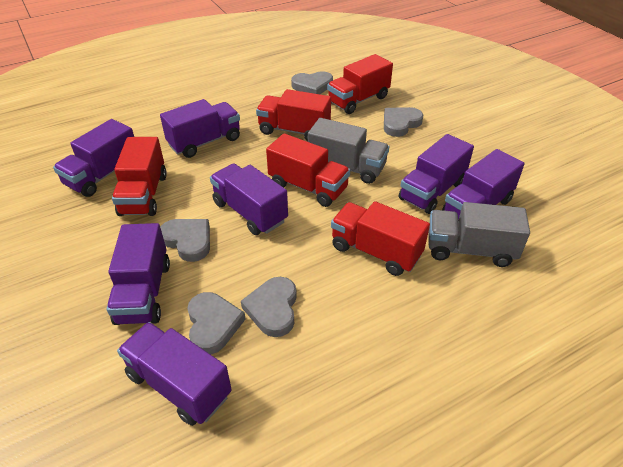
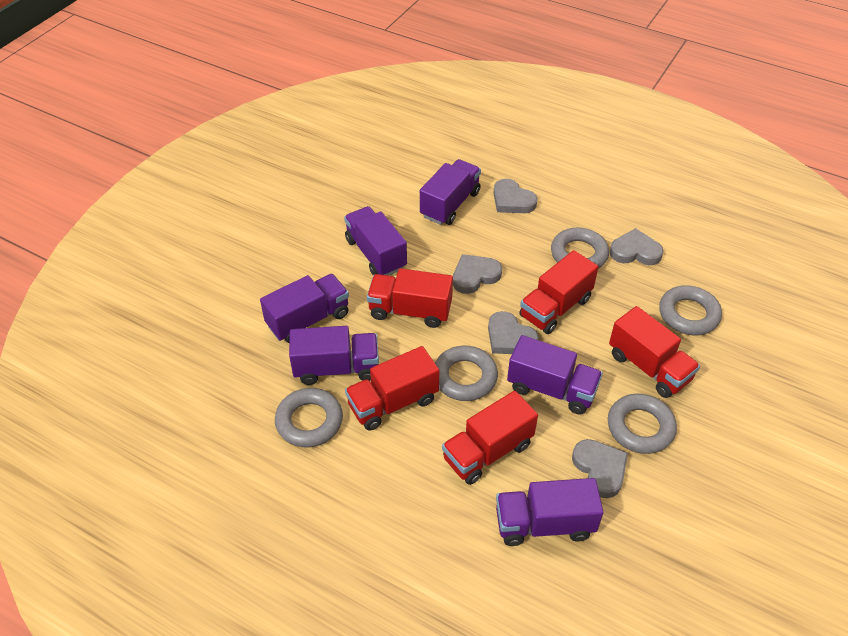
grey ring: none = 0 -> [275,388,343,448] [435,346,498,401] [551,227,609,269] [608,394,677,454] [659,285,722,335] = 5
grey truck: [308,118,389,184] [428,202,530,267] = 2 -> none = 0
purple truck: [53,119,134,197] [107,223,170,325] [117,322,232,426] [160,99,240,158] [210,163,288,235] [399,134,474,214] [442,149,525,220] = 7 -> [260,274,349,343] [289,326,379,385] [344,206,407,276] [420,159,481,225] [496,478,604,546] [507,335,603,414] = 6

